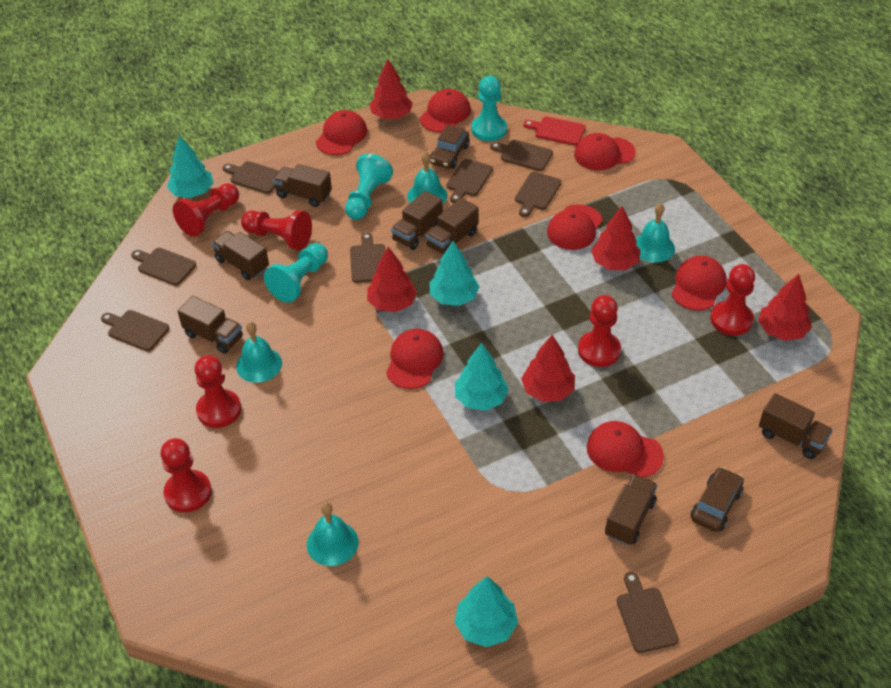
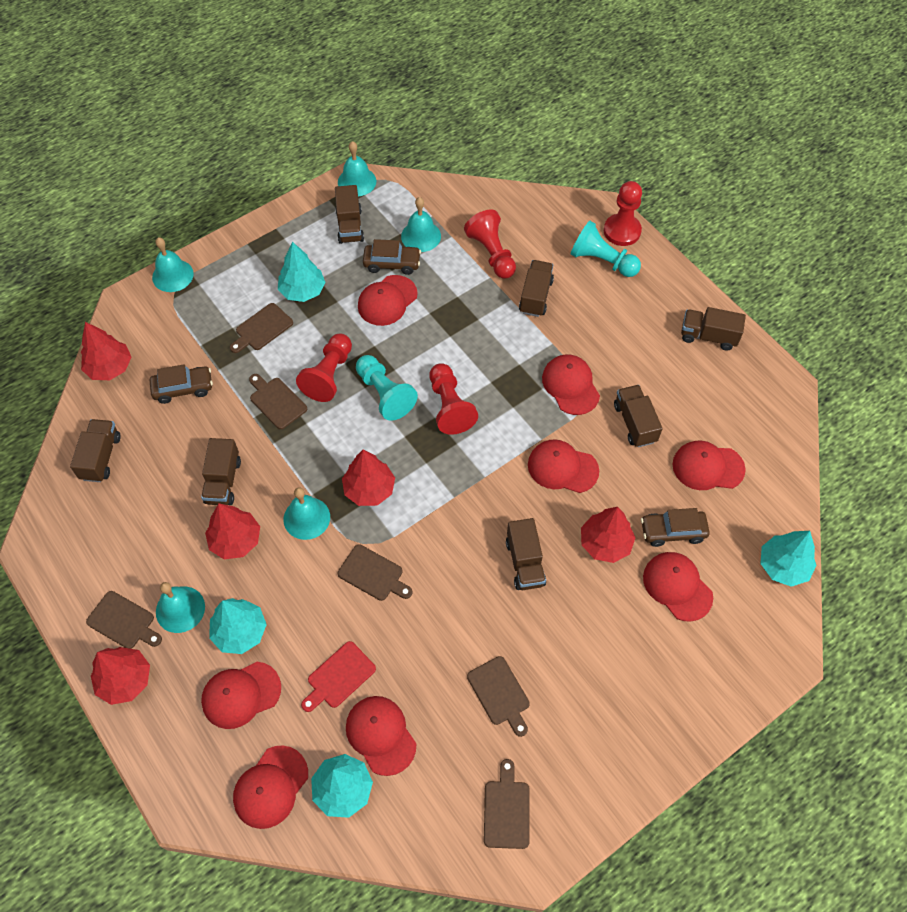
brown car: [430,124,470,169] [691,467,744,532] = 2 -> [150,364,213,404] [363,239,421,275] [641,508,710,547] = 3
brown cutting board: [101,310,169,351] [131,248,196,286] [223,161,279,194] [350,233,386,283] [447,159,493,203] [490,140,553,171] [515,172,561,217] [617,572,679,653] = 8 -> [86,591,162,649] [230,303,293,353] [249,374,307,429] [338,544,412,601] [467,656,530,737] [484,759,530,849] = 6
red cap: [316,110,367,155] [386,329,444,389] [420,89,471,132] [547,204,603,250] [574,133,636,171] [587,421,664,477] [672,256,727,310] = 7 -> [201,662,281,729] [233,745,308,829] [346,696,416,776] [358,275,418,326] [528,439,599,493] [542,355,600,415] [643,552,713,621] [672,441,746,490] = 8
red pawn: [160,438,212,513] [173,183,239,237] [195,355,241,428] [241,210,312,250] [578,295,621,367] [711,264,755,336] = 6 -> [296,334,352,402] [429,363,478,435] [464,210,516,279] [604,181,642,246] = 4
turquoise bell: [236,322,282,383] [307,502,358,566] [407,152,448,204] [636,203,675,263] = 4 -> [152,237,194,292] [156,582,205,633] [284,487,330,540] [338,141,376,196] [401,197,441,252] = 5
turquoise pawn: [264,243,328,303] [345,153,393,220] [471,76,507,141] = 3 -> [356,355,418,421] [571,221,641,277] = 2

